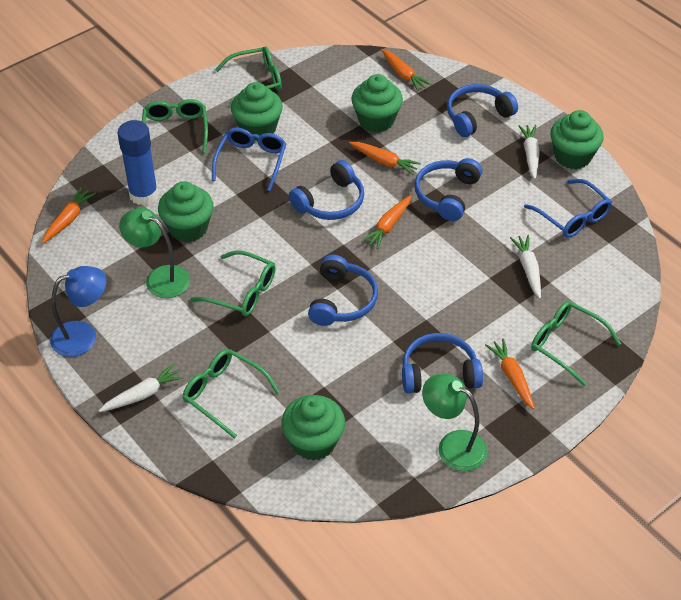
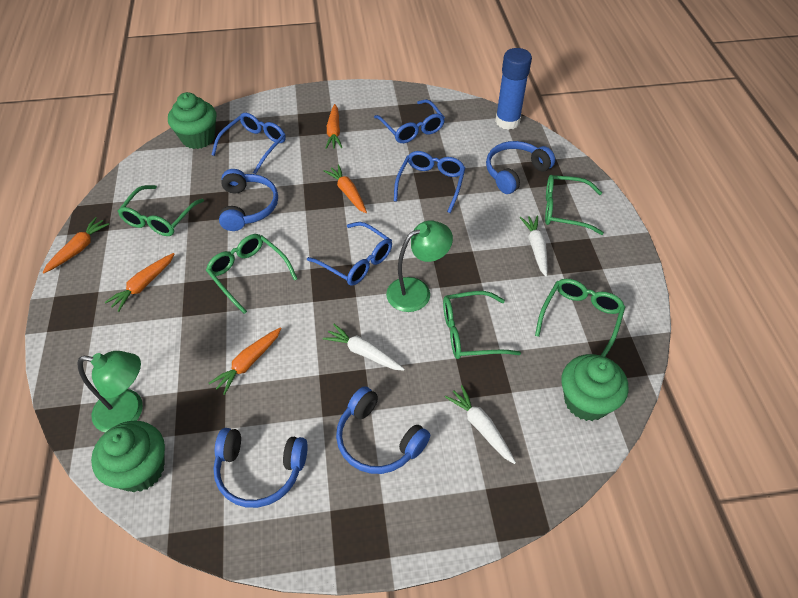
blue glasses: [212,128,287,191] [524,179,612,238] = 2 -> [212,113,286,174] [307,222,392,286] [374,99,445,143] [394,151,466,213] = 4
blue headphones: [289,160,364,220] [308,255,378,326] [402,333,483,394] [415,158,482,221] [447,84,518,137] = 5 -> [213,428,308,508] [219,169,278,231] [336,386,430,474] [486,141,555,194] = 4
blue lamp: [50,266,106,357] = 1 -> none = 0
green cupcake: [158,181,214,242] [231,82,283,140] [281,395,345,461] [352,74,403,132] [550,110,604,169] = 5 -> [91,421,165,492] [168,92,216,149] [561,354,628,421] = 3

